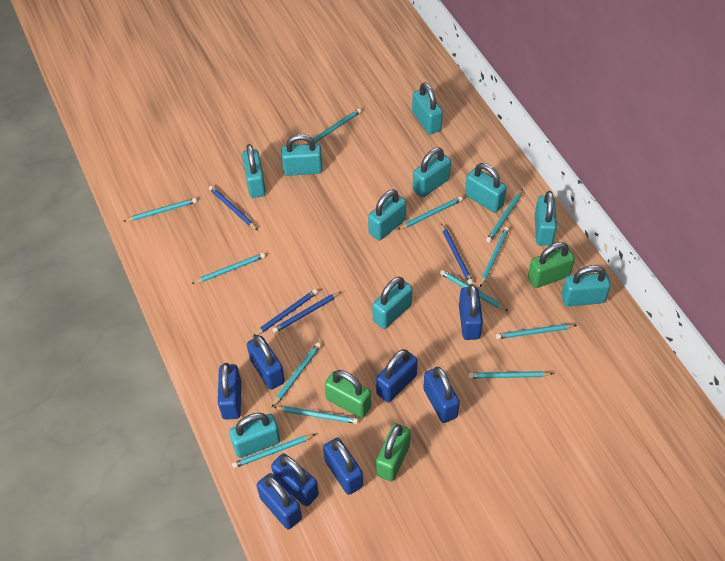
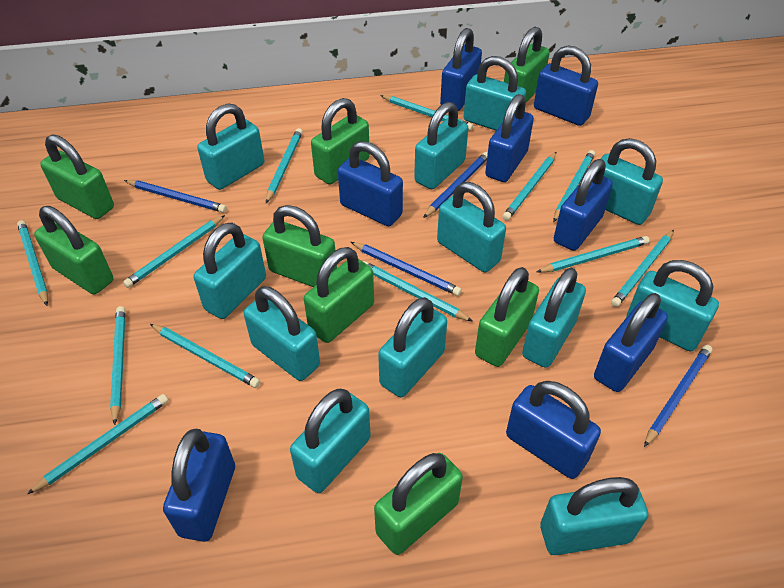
green padlock: [324,370,371,418] [376,424,411,482] [528,242,575,288] = 3 -> [34,206,113,294] [40,134,114,219] [262,205,337,287] [304,247,374,343] [311,98,370,184] [374,453,463,555] [475,267,539,367] [504,27,550,102] = 8
turquoise padlock: [229,413,280,458] [242,144,266,198] [281,134,323,176] [368,189,406,241] [372,277,413,329] [412,82,443,135] [413,147,451,198] [465,163,507,213] [535,191,557,246] [561,265,611,307] = 10 -> [194,222,266,319] [197,104,264,190] [244,286,320,381] [290,389,371,493] [378,297,447,397] [414,102,468,189] [437,182,506,272] [464,56,526,130] [522,267,586,368] [540,477,648,555] [600,138,663,225] [626,260,719,351] = 12

